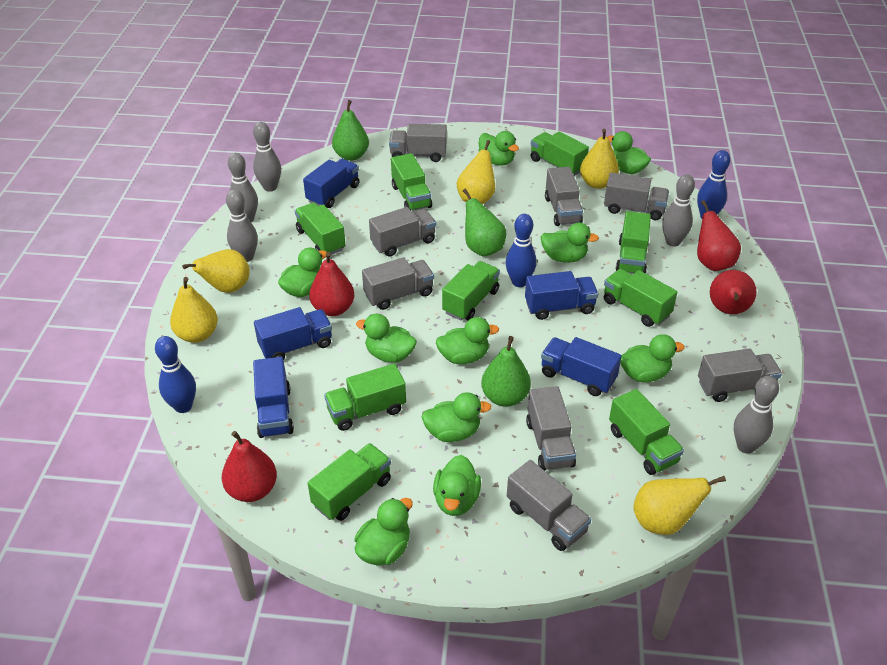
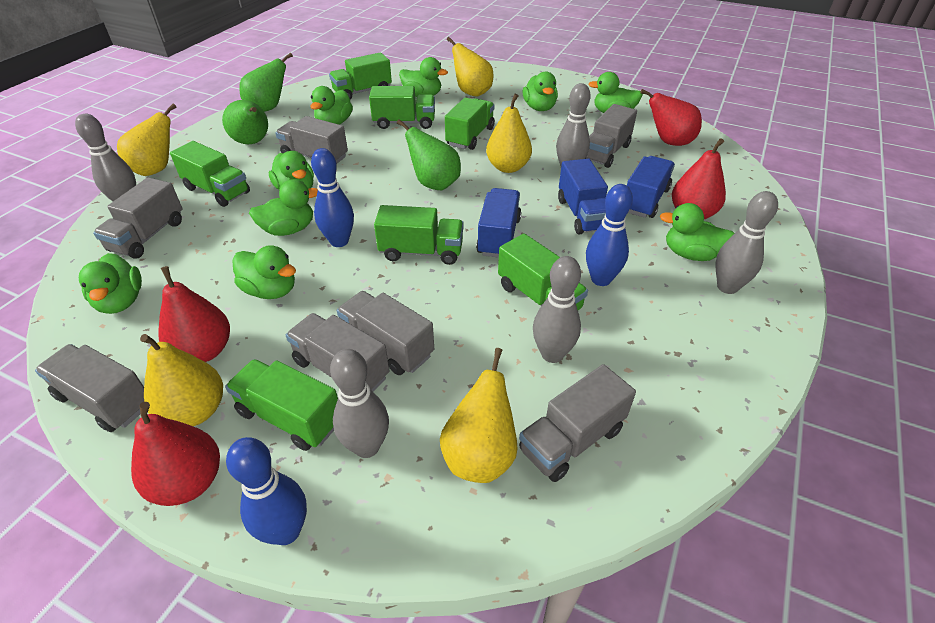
blue truck: [253,357,294,438] [254,307,332,360] [303,159,359,208] [525,271,599,320] [541,337,622,396] = 5 -> [476,188,521,258] [558,159,608,234] [627,156,675,218] = 3
green duck: [278,248,327,297] [355,498,413,565] [356,314,417,363] [422,392,492,442] [433,455,481,516] [436,317,499,364] [478,131,519,166] [540,222,599,263] [607,131,651,174] [620,334,684,383] = 10 -> [79,253,142,314] [232,245,296,299] [249,179,318,236] [269,151,314,190] [310,86,353,125] [399,57,448,97] [523,71,558,111] [588,72,643,113] [660,203,735,261] = 9
green truck: [295,203,345,255] [308,443,391,521] [324,364,406,431] [391,153,432,211] [442,261,500,321] [531,131,589,176] [604,269,677,327] [609,389,684,475] [616,211,651,274] = 9 -> [170,141,250,207] [225,359,338,451] [329,53,392,99] [369,86,435,129] [374,205,464,265] [445,97,495,150] [498,234,588,310] = 7
grey truck: [362,257,434,310] [369,207,436,257] [389,124,447,162] [507,460,591,551] [526,386,576,471] [545,167,583,226] [604,172,669,220] [698,349,782,402] = 8 -> [35,344,144,432] [93,177,182,259] [275,116,348,164] [286,313,389,391] [337,291,434,375] [519,364,636,482] [585,104,637,168] = 7

